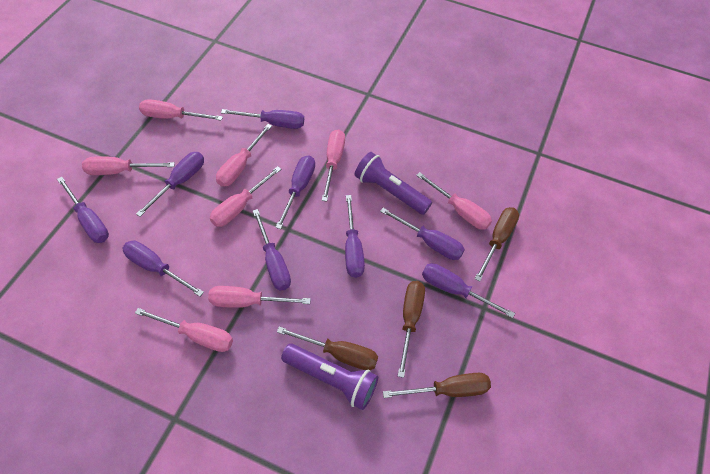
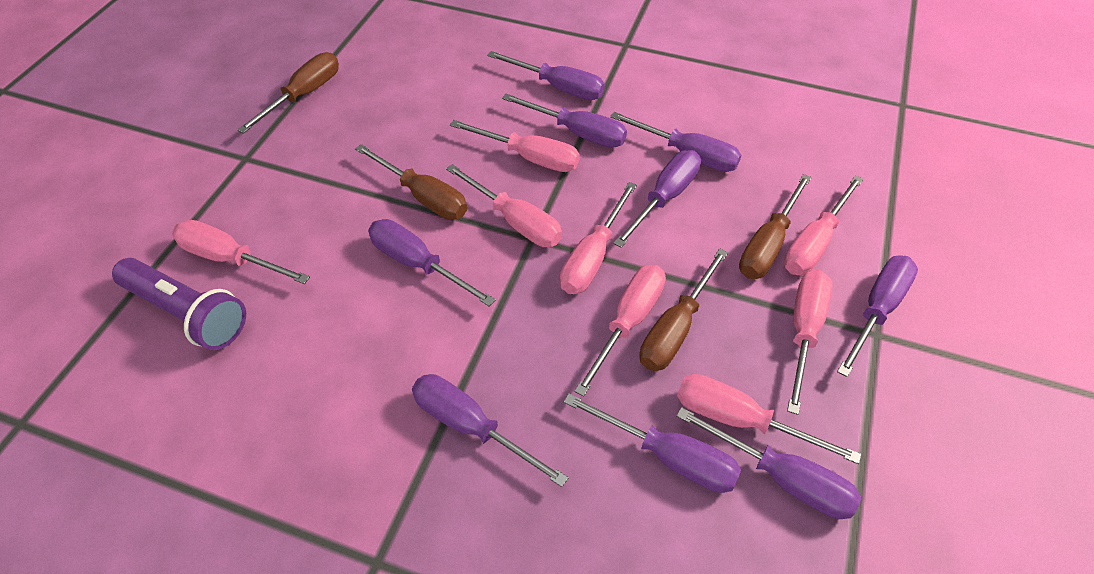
purple flashlight: [281,344,378,410] [354,152,432,215] = 2 -> [112,258,246,350] = 1

